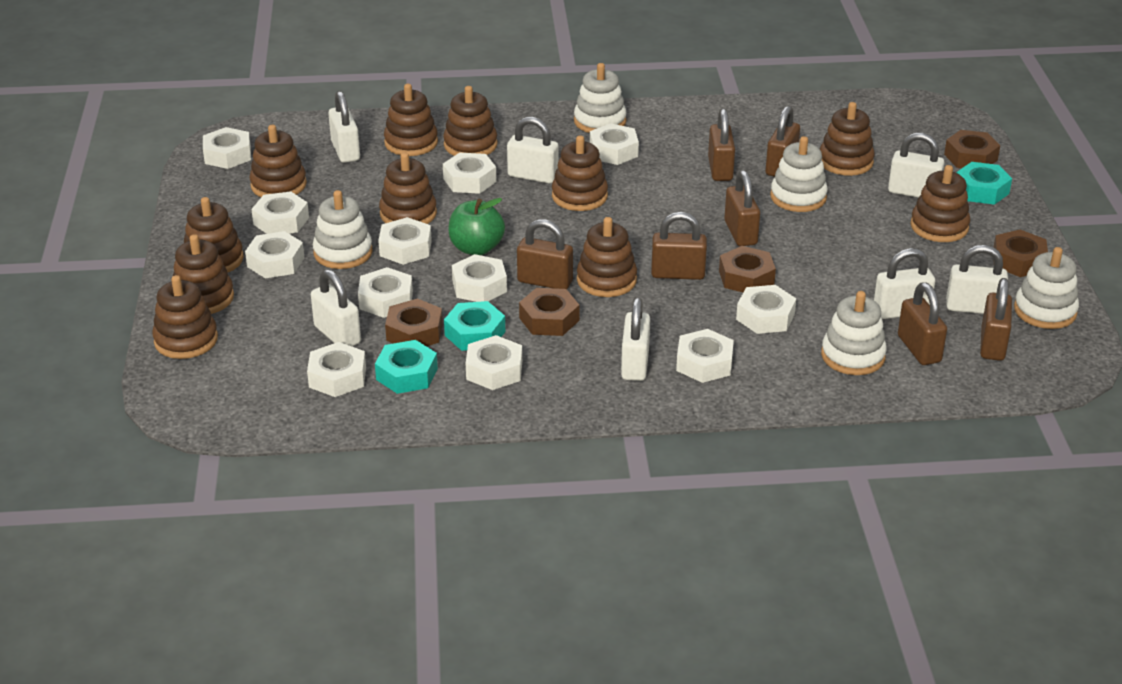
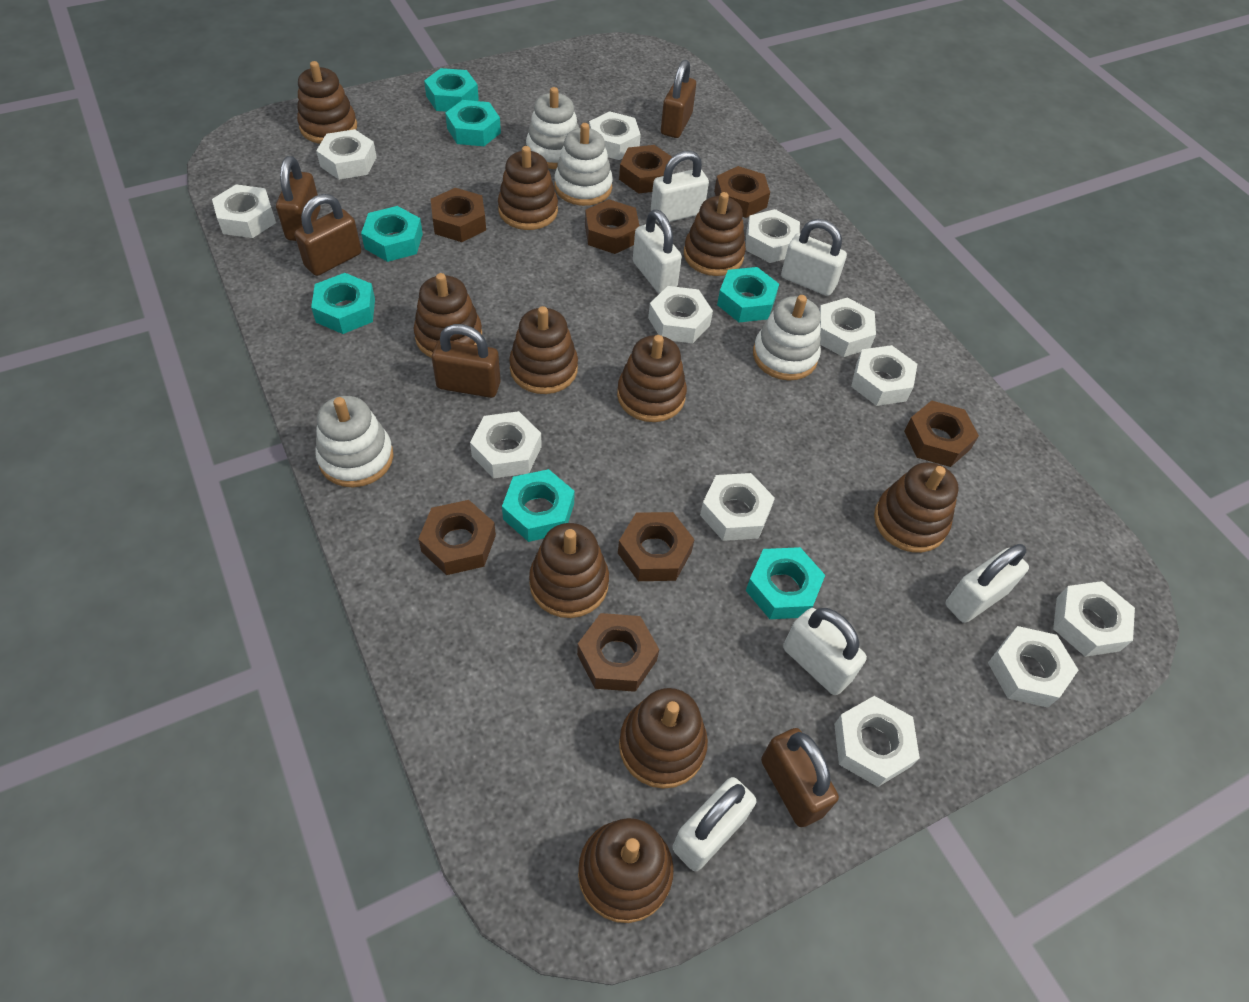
brown nut: [385,298,443,346] [519,288,580,336] [719,246,776,292] [944,130,1000,168] [993,230,1048,277] = 5 -> [418,500,496,575] [431,188,486,242] [577,613,659,692] [585,199,639,254] [618,512,695,581] [619,145,672,194] [714,166,770,218] [904,400,979,467] = 8
brown padlock: [517,219,573,289] [651,212,707,280] [708,108,735,181] [724,170,760,246] [766,105,800,177] [898,282,947,365] [980,278,1012,361] = 7 -> [276,156,321,241] [295,194,361,276] [432,324,501,398] [661,60,696,138] [761,728,839,827] = 5
brown stacking toy: [152,275,218,359] [173,234,234,314] [184,197,244,272] [249,125,307,197] [379,152,437,224] [384,84,438,156] [443,86,497,156] [552,135,608,211] [577,217,637,297] [820,102,875,176] [910,165,970,242] = 11 -> [297,61,357,144] [414,273,482,358] [498,146,558,230] [509,306,578,394] [529,523,609,618] [578,818,674,923] [617,335,687,422] [619,688,708,789] [684,192,746,276] [874,462,959,553] = 10
green apple: [448,198,505,255] = 1 -> none = 0
turquoise nut: [375,340,438,394] [444,301,505,351] [957,162,1012,205] = 3 -> [311,273,375,334] [361,206,423,262] [424,68,479,112] [445,100,501,146] [502,469,575,542] [717,267,779,322] [746,547,825,619] = 7
white padlock: [311,269,361,346] [328,91,360,163] [507,117,559,184] [621,297,650,381] [874,248,935,319] [888,132,944,198] [946,245,1008,314] = 7 -> [633,209,682,293] [651,151,709,224] [672,777,756,871] [781,219,847,296] [783,608,867,695] [946,544,1029,623] = 6
white stacking toy: [313,190,373,269] [574,63,627,133] [770,136,828,212] [821,291,887,375] [1014,247,1079,329] = 5 -> [315,396,393,487] [526,87,579,169] [554,123,613,206] [753,295,821,381] = 4

